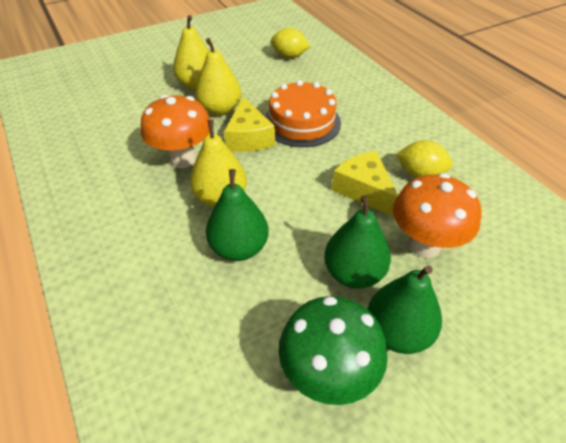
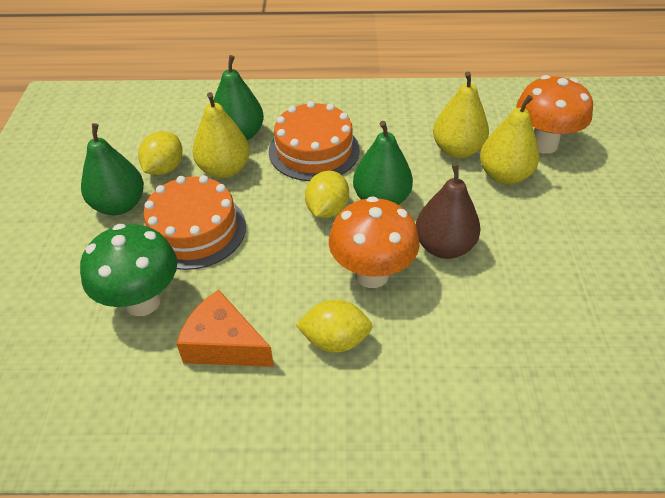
brown pear: none = 0 -> [416,163,481,259] = 1
orange cake: [265,80,341,147] = 1 -> [143,175,246,270] [269,101,360,181] = 2
orange cheese: none = 0 -> [176,290,274,367] = 1
yellow cheese: [224,97,275,152] [332,151,398,217] = 2 -> none = 0
yellow lemon: [271,28,310,58] [396,140,453,178] = 2 -> [138,131,183,175] [296,299,372,353] [305,171,349,218] = 3

